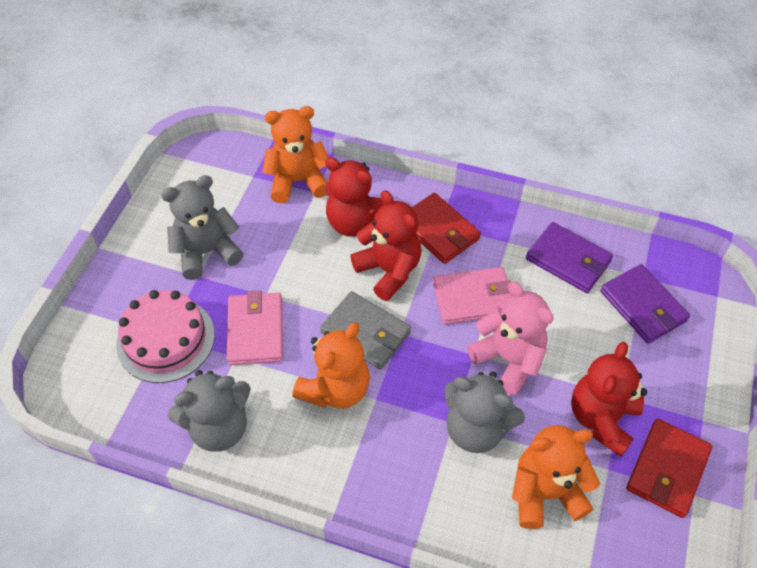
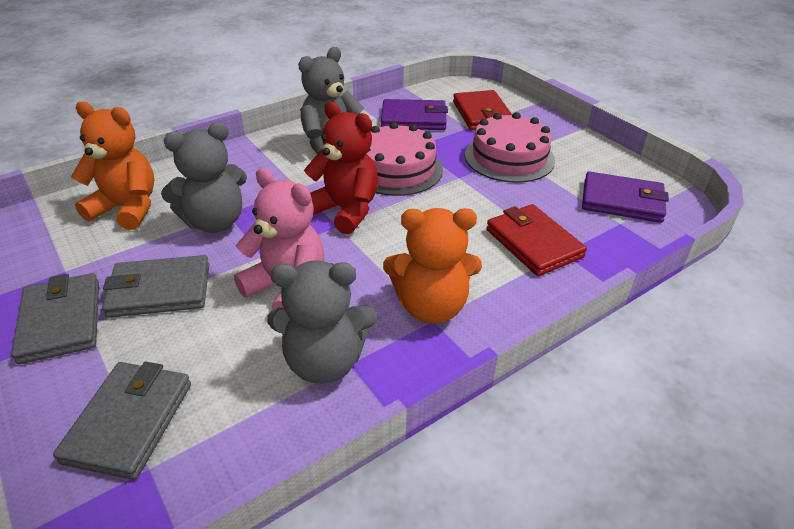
grey wallet: [320,291,411,370] = 1 -> [11,273,99,364] [53,362,191,480] [102,255,209,318] = 3
orange teddy bear: [262,106,329,203] [292,322,370,409] [512,425,600,529] = 3 -> [71,101,154,230] [383,208,482,324] = 2
pink cake: [116,290,215,383] = 1 -> [367,122,443,196] [465,112,555,183] = 2
pink wallet: [227,291,283,365] [433,267,512,325] = 2 -> none = 0
red teddy bear: [325,157,384,237] [350,190,421,301] [571,342,647,457] = 3 -> [304,101,378,234] = 1

